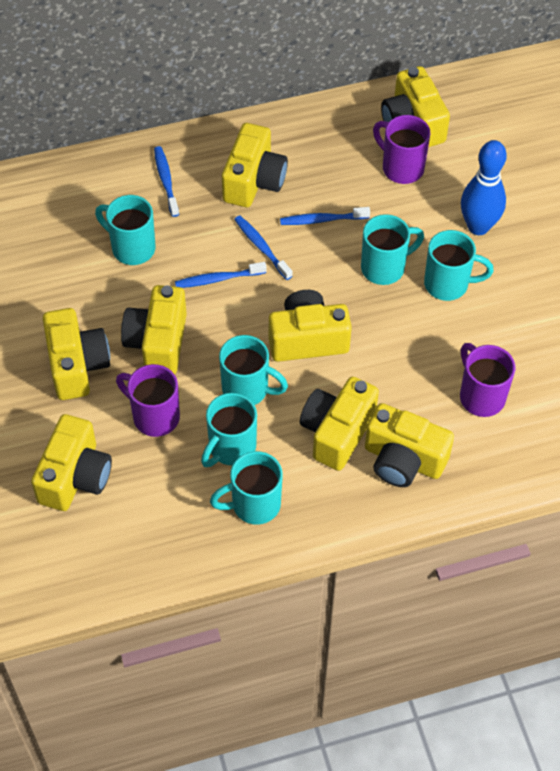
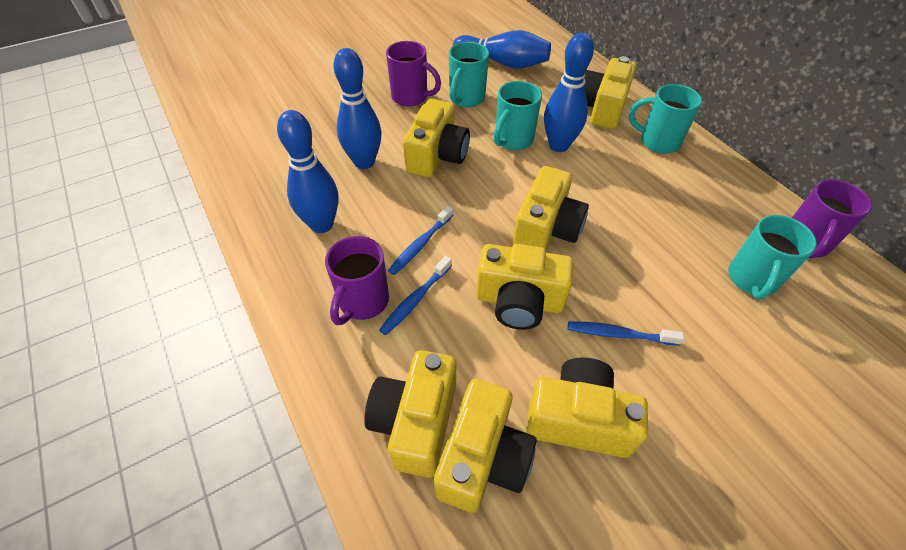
blue bowling pin: [461,140,507,235] = 1 -> [277,110,339,233] [333,48,382,169] [453,30,551,69] [544,33,594,152] = 4
blue toothbrush: [154,146,179,217] [175,262,267,288] [234,216,292,280] [280,207,370,225] = 4 -> [379,256,452,335] [388,205,453,275] [568,321,684,346] = 3
turquoise mug: [95,195,156,265] [201,393,257,467] [210,451,283,525] [219,335,288,405] [361,214,424,285] [424,230,494,301] = 6 -> [449,42,489,107] [494,81,542,150] [629,84,702,154] [728,215,817,300] = 4
yellow camera: [31,414,112,511] [43,308,110,400] [121,285,186,374] [222,123,288,207] [269,290,352,362] [300,377,379,471] [365,403,454,487] [381,66,450,147] = 8 -> [364,350,457,478] [403,99,470,178] [434,379,536,513] [476,244,574,330] [513,166,589,250] [526,358,648,458] [584,56,636,129] = 7

